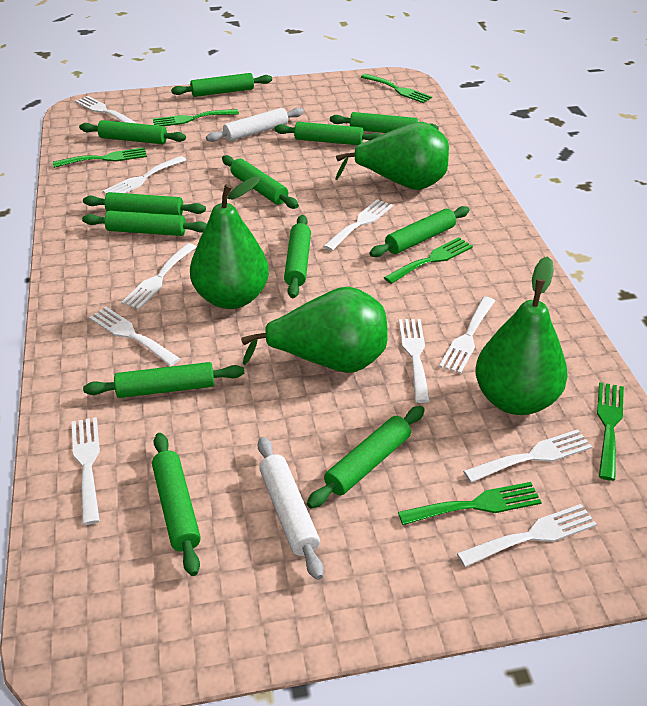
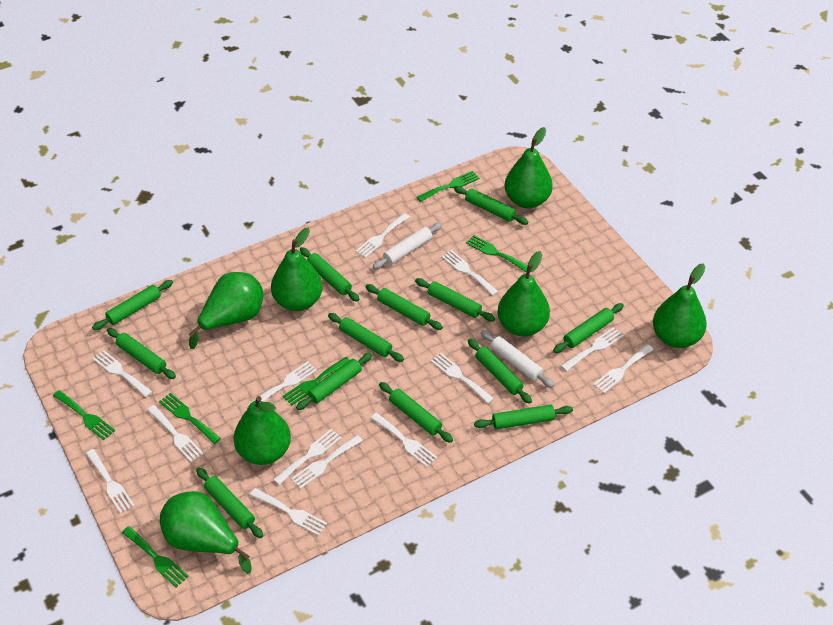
green pear: [190,176,269,309] [241,287,388,373] [335,122,449,190] [475,256,568,415] = 4 -> [160,491,252,574] [189,272,263,349] [234,396,291,465] [271,228,323,311] [497,251,550,336] [504,127,553,208] [653,264,707,348] = 7
green rolling pin: [79,120,186,144] [82,211,207,236] [83,192,206,215] [83,362,244,398] [152,433,201,576] [171,73,272,97] [222,155,299,209] [274,122,382,145] [284,215,311,298] [307,406,425,508] [330,112,439,133] [369,206,470,257] = 12 -> [92,280,173,330] [107,328,176,379] [196,468,263,538] [296,353,373,410] [300,247,359,302] [328,313,404,362] [366,284,443,330] [379,382,453,443] [415,278,495,321] [453,186,528,225] [468,338,532,404] [474,405,573,429] [553,303,624,353] = 13
white fork: [72,417,100,525] [75,96,136,123] [89,307,180,366] [103,156,186,194] [121,243,196,309] [323,199,393,251] [399,319,430,403] [439,297,495,374] [457,504,597,567] [463,429,592,483] = 10 -> [85,449,135,514] [92,350,152,397] [147,405,204,462] [248,361,317,406] [250,488,327,536] [273,429,342,485] [291,435,363,489] [355,213,410,258] [371,413,437,467] [431,353,494,404] [441,250,499,296] [561,327,624,371] [593,344,654,393] = 13

